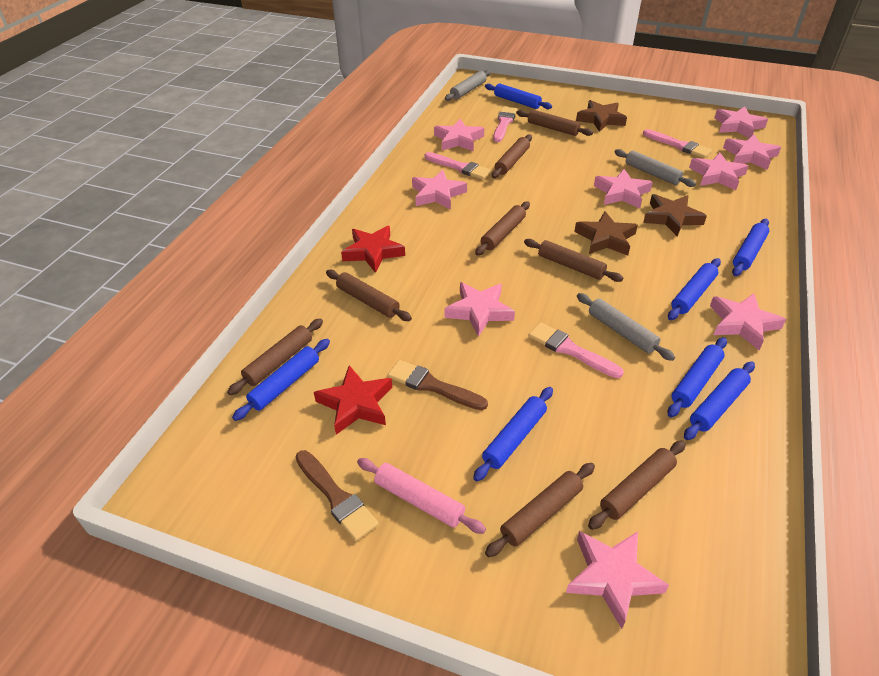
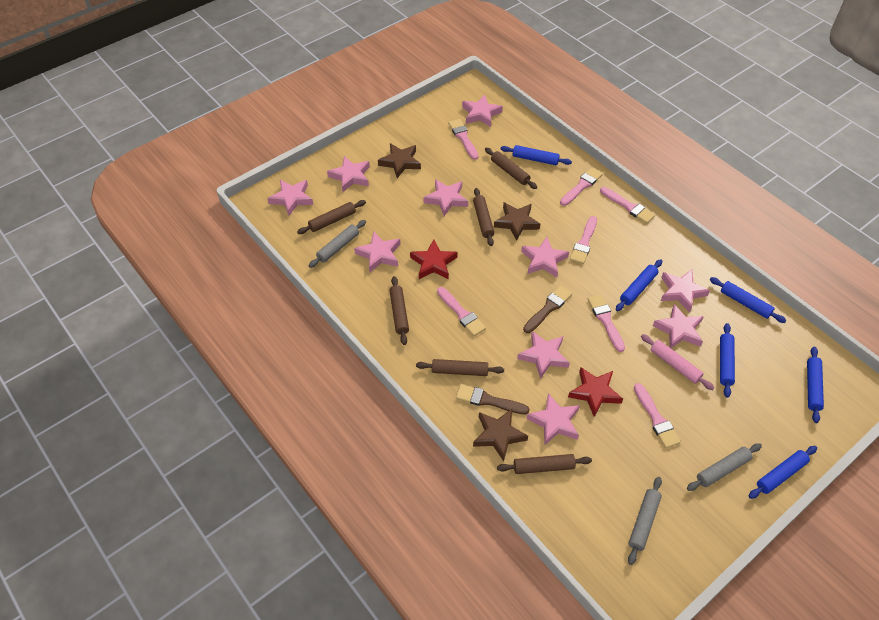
blue rolling pin: [232,339,330,421] [473,387,553,481] [485,83,552,109] [668,258,721,320] [668,337,727,417] [684,362,755,440] [732,219,769,276] = 7 -> [501,145,572,165] [616,259,662,311] [710,277,786,323] [720,323,735,398] [748,446,817,499] [807,347,824,423] = 6
brown rolling pin: [227,318,323,395] [326,270,412,321] [475,201,530,255] [485,463,595,557] [492,135,532,178] [516,110,593,136] [524,239,623,282] [588,440,686,530] = 8 -> [297,200,366,234] [389,276,409,345] [416,359,504,376] [473,188,494,246] [485,148,537,189] [497,454,592,474] = 6
pink brush: [425,152,492,180] [493,107,517,142] [528,322,624,378] [643,129,712,158] = 4 -> [437,287,486,336] [448,119,479,160] [560,167,603,206] [570,216,597,264] [588,295,625,352] [600,187,655,224] [634,383,681,448] = 7
pink star: [412,170,467,210] [434,119,484,151] [444,282,515,337] [566,531,669,629] [594,169,653,208] [689,152,748,190] [710,293,786,350] [714,107,768,138] [723,134,781,170] = 9 -> [267,180,313,216] [327,156,370,192] [354,232,401,272] [423,179,468,216] [462,95,503,127] [517,331,570,379] [521,237,569,277] [526,393,580,445] [653,304,704,348] [661,270,710,313] = 10

